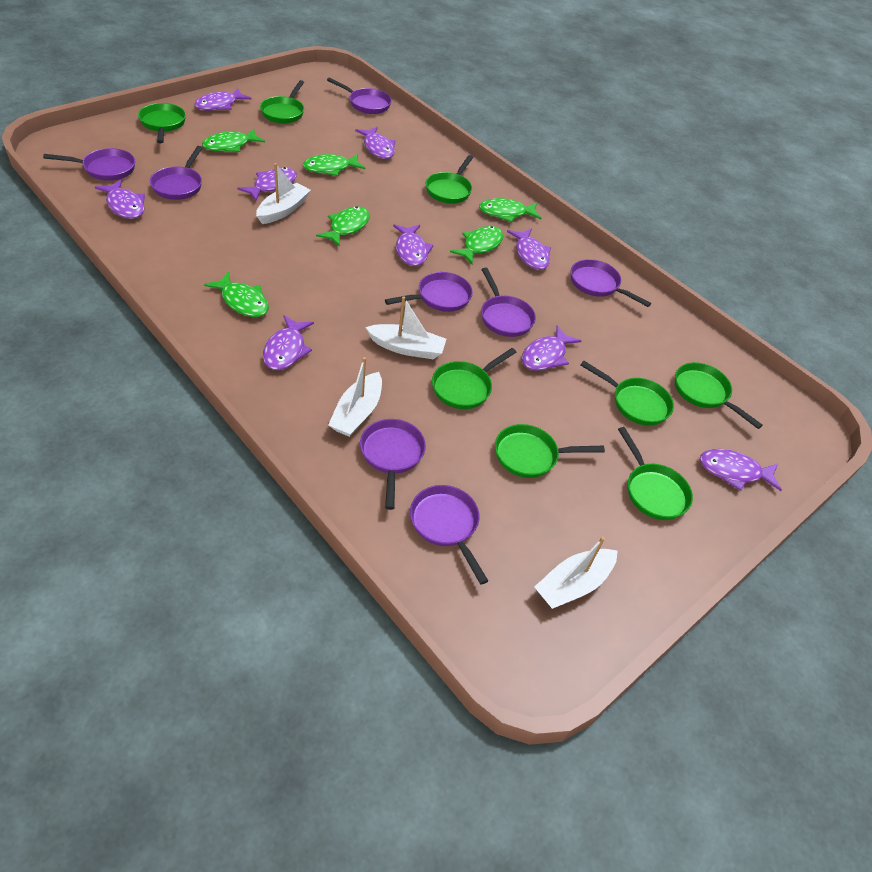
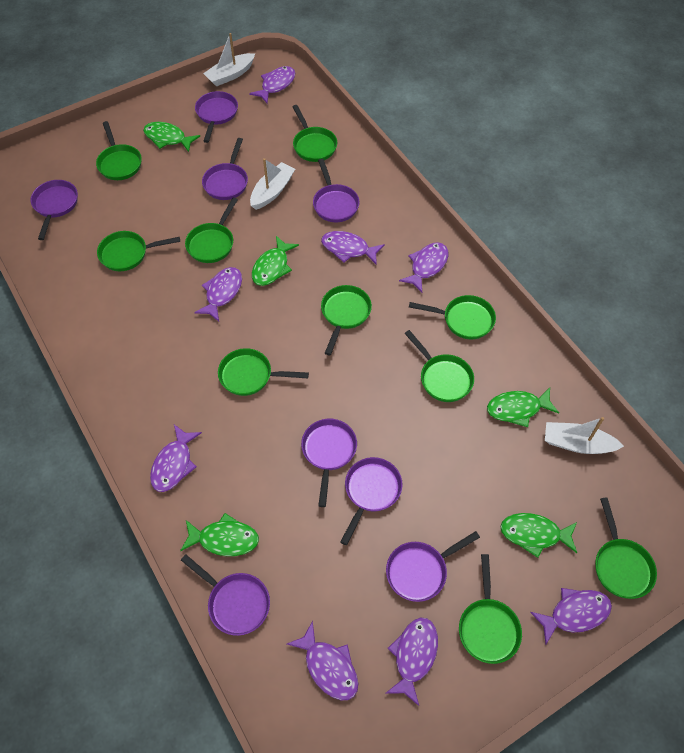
green fish: [202,129,265,152] [204,272,269,317] [303,154,365,176] [316,206,370,247] [450,226,503,264] [479,198,541,222] = 6 -> [143,122,200,152] [180,513,259,556] [252,236,299,286] [487,388,559,427] [500,513,577,558] = 5
green pan: [138,103,186,143] [260,80,304,124] [426,155,473,203] [432,348,517,409] [495,424,605,478] [580,361,674,426] [618,427,693,520] [675,362,763,429] = 8 -> [96,121,142,180] [97,231,180,271] [185,197,238,263] [218,348,309,396] [292,105,337,162] [321,285,372,355] [404,330,474,402] [409,295,496,340] [459,554,522,664] [595,497,657,599] = 10
purple fish: [95,179,145,219] [194,88,251,111] [237,167,297,201] [263,315,314,370] [355,127,395,159] [393,224,433,266] [507,228,551,270] [522,325,581,371] [700,449,782,491] = 9 -> [150,425,202,492] [194,267,242,322] [249,66,295,103] [287,621,358,700] [321,231,385,265] [385,618,438,706] [399,242,448,293] [530,588,612,644] = 8
white boat: [256,163,311,224] [328,357,382,437] [365,296,446,359] [535,536,617,609] = 4 -> [203,33,255,86] [250,158,295,210] [545,417,624,454] = 3

